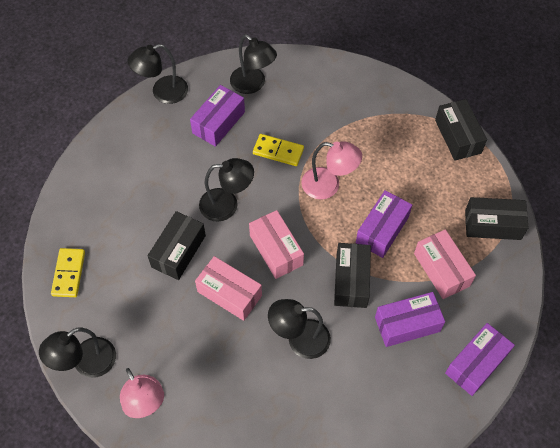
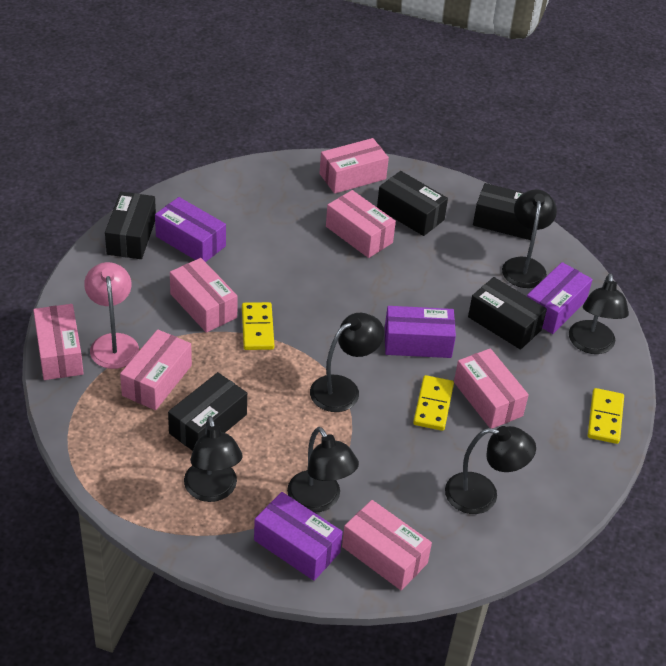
black box: [148,211,206,280] [334,243,371,308] [435,99,487,161] [465,197,529,240] = 4 -> [105,192,156,259] [168,372,247,451] [377,171,448,236] [468,277,547,350] [473,183,533,240] = 5
black lamp: [39,328,116,378] [127,44,188,104] [199,158,254,222] [230,34,277,94] [268,299,331,359] = 5 -> [184,416,243,502] [287,427,359,513] [310,313,384,412] [445,426,536,514] [502,189,557,288] [569,273,629,354] = 6
pink box: [195,256,262,321] [249,210,304,279] [414,229,476,299] = 3 -> [33,304,84,380] [120,329,192,410] [170,258,238,333] [319,138,389,194] [326,190,396,258] [342,500,432,590] [454,348,529,429] = 7
pink lamp: [120,368,164,418] [301,141,362,199] = 2 -> [84,262,139,369] = 1
yellow domino: [51,248,85,297] [253,134,304,166] = 2 -> [242,302,274,350] [413,375,454,431] [588,388,624,444] = 3

